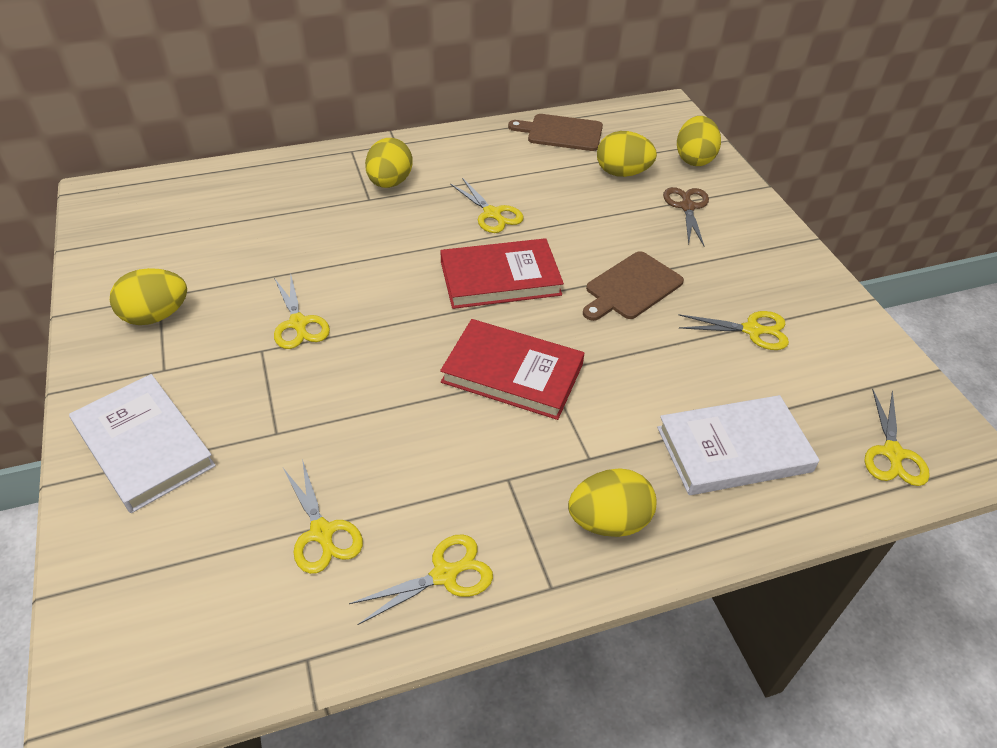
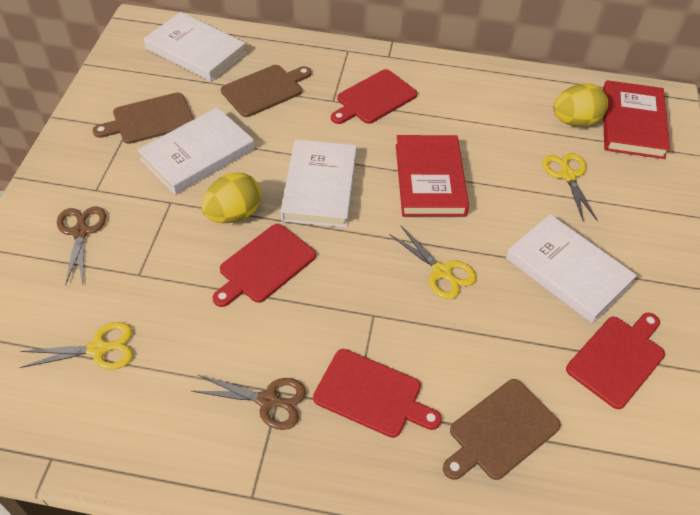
brown cutting board: [508,114,603,151] [583,251,684,321] = 2 -> [93,92,194,144] [221,65,311,117] [443,379,561,480] = 3
brown scissors: [663,187,709,246] = 1 -> [57,206,106,286] [191,374,306,430] = 2
red cutting board: none = 0 -> [213,224,316,307] [313,349,442,438] [331,69,417,124] [566,313,665,409] = 4
white book: [69,374,216,513] [657,395,820,495] = 2 -> [137,107,255,194] [144,12,246,82] [280,140,357,228] [506,214,637,323] = 4
yellow egg: [110,268,187,325] [365,138,413,188] [568,468,657,537] [597,131,657,177] [677,116,721,166] = 5 -> [201,172,261,223] [554,83,608,127] = 2
yellow scissors: [274,276,330,349] [283,459,363,574] [349,534,493,625] [450,178,524,233] [679,311,789,350] [865,389,930,486] = 6 -> [19,322,133,369] [389,226,476,299] [542,153,598,222] = 3

